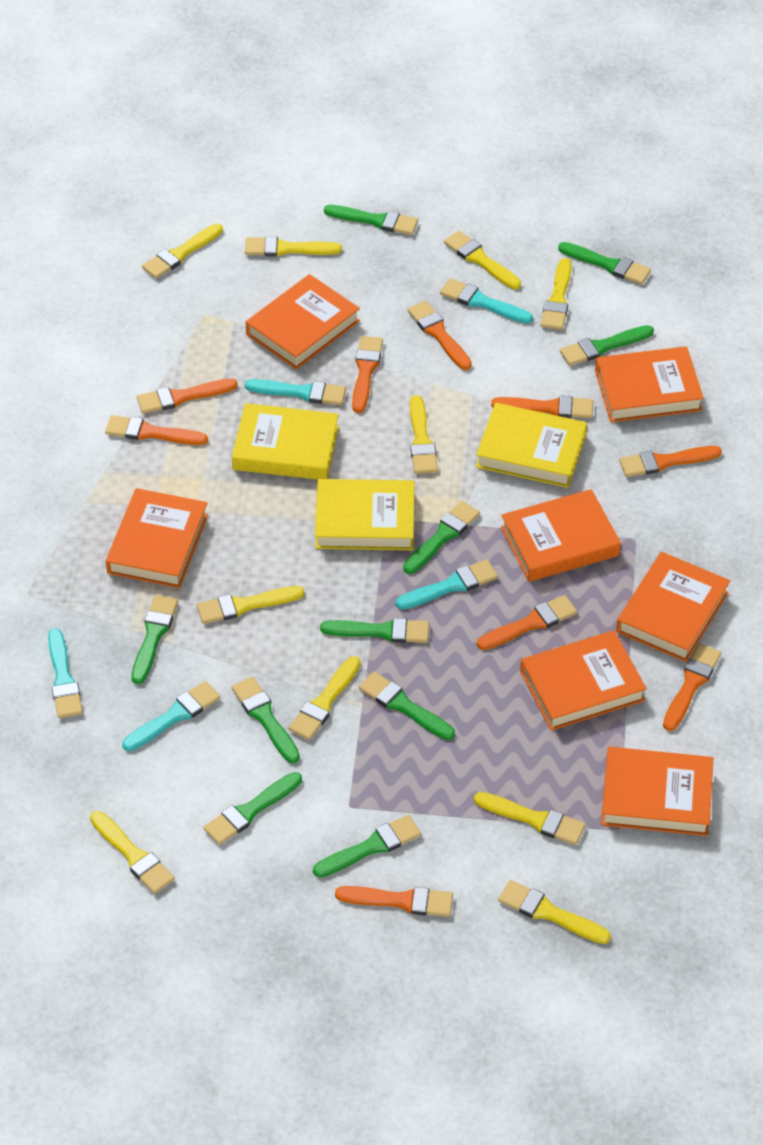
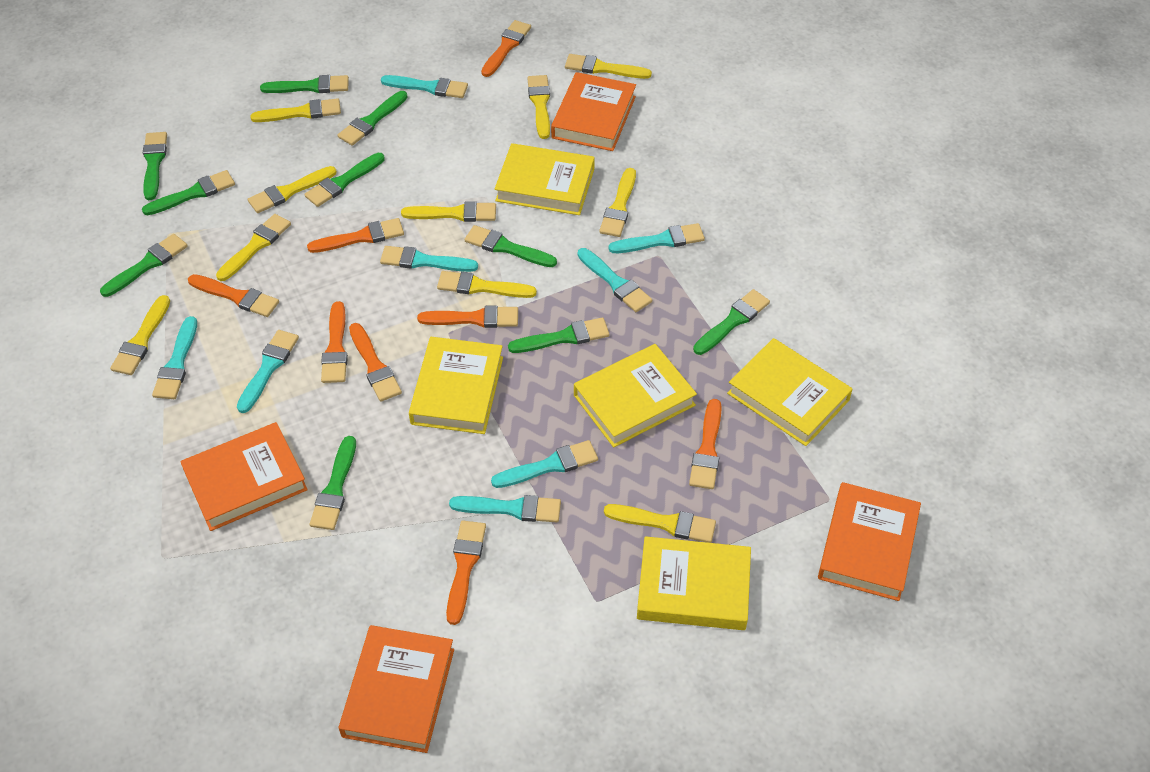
orange book: [106,488,208,588] [246,274,360,369] [501,489,621,582] [520,630,647,731] [595,346,704,422] [601,747,713,836] [616,552,730,662] = 7 -> [180,422,308,531] [339,625,454,753] [551,72,636,151] [818,482,921,601] = 4
orange brush: [105,415,208,445] [137,378,238,414] [335,886,453,917] [352,336,383,413] [408,301,472,370] [477,595,577,650] [491,396,593,418] [619,446,722,477] [663,644,721,731] = 9 -> [188,274,279,317] [307,218,404,253] [321,301,348,383] [349,323,402,402] [417,305,518,328] [446,520,486,625] [481,20,531,77] [689,399,722,489] = 8
turquoise brush: [48,628,83,718] [122,681,220,751] [245,379,346,405] [396,560,498,609] [440,278,533,324] = 5 -> [152,316,197,399] [237,330,299,413] [380,246,478,272] [381,75,468,98] [449,495,561,522] [491,440,598,488] [577,248,652,312] [608,223,705,253] = 8
yellow book: [232,403,339,480] [315,479,415,550] [476,403,587,488] = 3 -> [409,337,503,434] [495,143,595,215] [574,344,697,447] [637,536,751,630] [727,338,852,446] = 5

